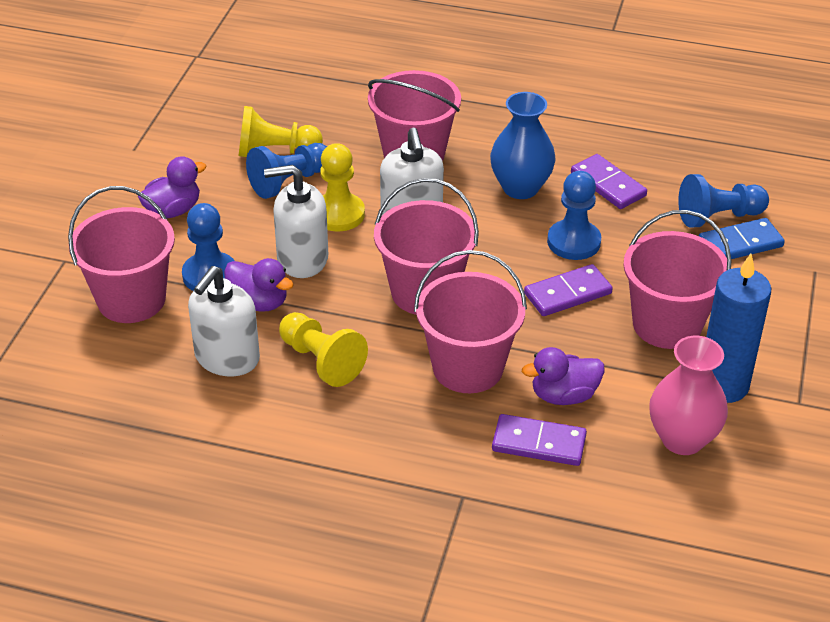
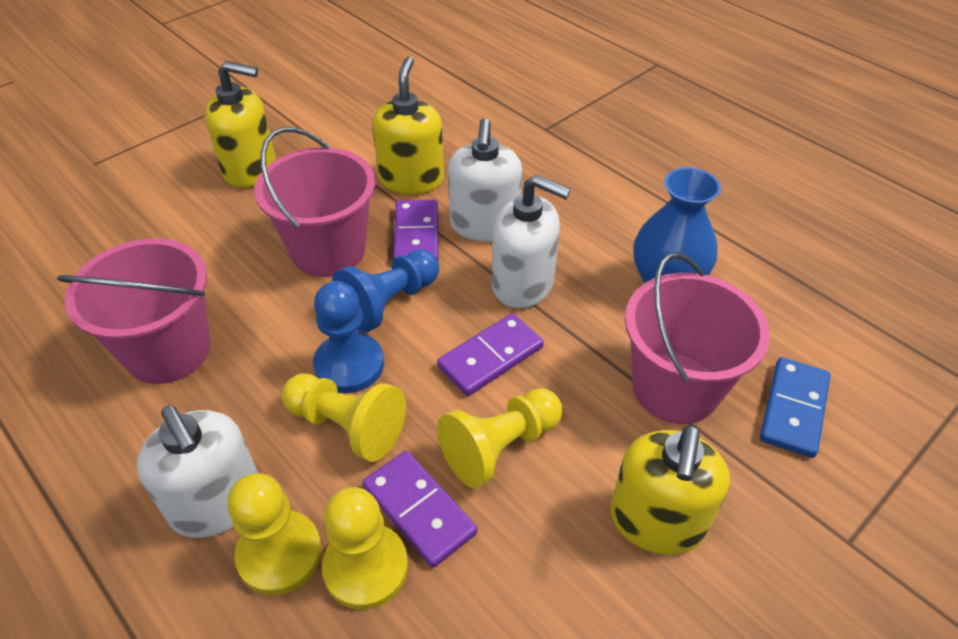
blue candle: [706,254,771,403] = 1 -> none = 0
blue pawn: [182,203,235,291] [246,143,327,199] [547,171,601,260] [678,174,769,227] = 4 -> [313,281,384,393] [332,249,439,333] = 2
pink bucket: [68,186,175,323] [368,70,461,162] [374,178,479,315] [414,250,527,393] [623,210,732,349] = 5 -> [57,238,211,384] [254,127,375,277] [625,253,770,424] = 3
pink vase: [649,336,728,455] = 1 -> none = 0
purple duck: [138,156,207,218] [224,258,294,312] [522,347,605,405] = 3 -> none = 0
yellow pawn: [238,106,323,157] [279,312,368,387] [320,143,365,232] = 3 -> [227,473,322,595] [282,374,406,462] [322,487,408,610] [437,388,563,488] = 4
yellow soap dispenser: none = 0 -> [205,61,276,188] [372,56,444,194] [611,425,730,555] = 3

